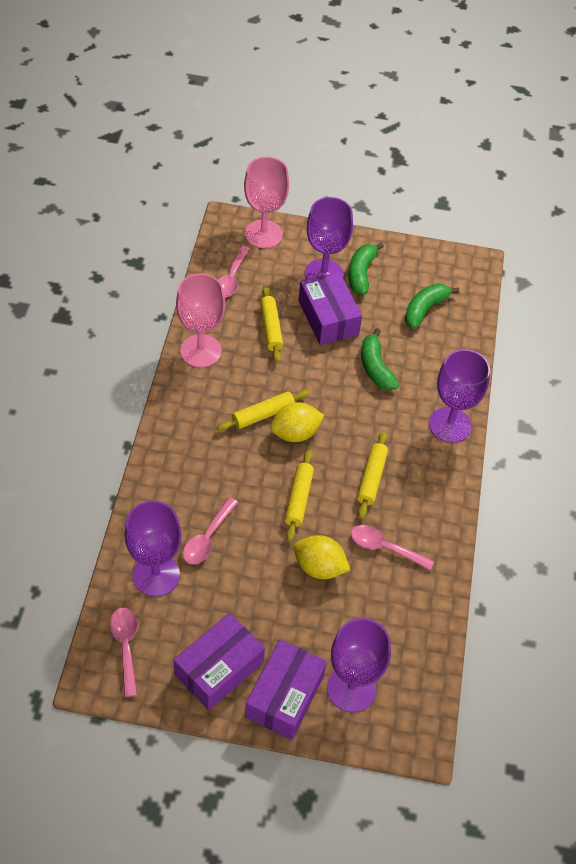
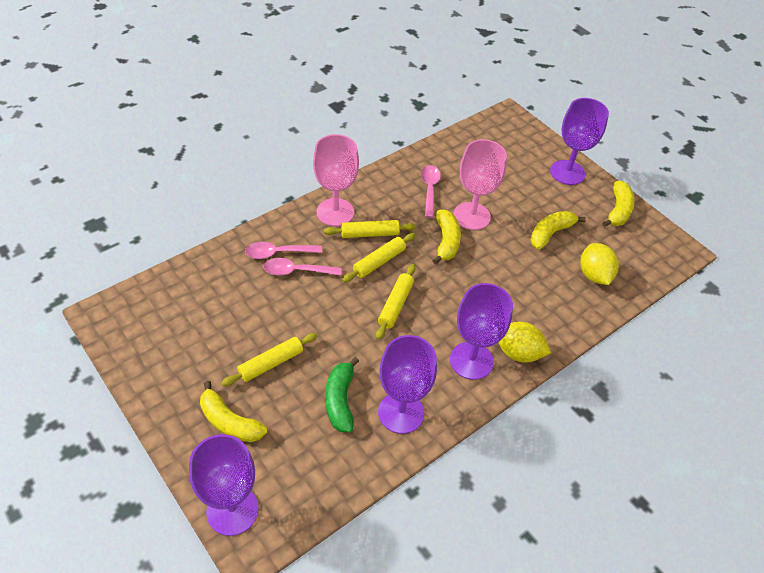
green banana: [348,242,384,295] [361,328,399,390] [405,284,459,329] = 3 -> [325,357,359,433] = 1
pink spoon: [110,608,137,697] [183,497,238,564] [218,245,250,297] [351,525,434,570] = 4 -> [245,242,322,259] [263,258,341,276] [421,165,441,218] = 3
purple box: [174,613,265,710] [245,639,327,740] [298,272,362,345] = 3 -> none = 0
yellow banana: none = 0 -> [200,381,267,442] [432,210,461,265] [530,211,586,249] [602,181,635,227] = 4

